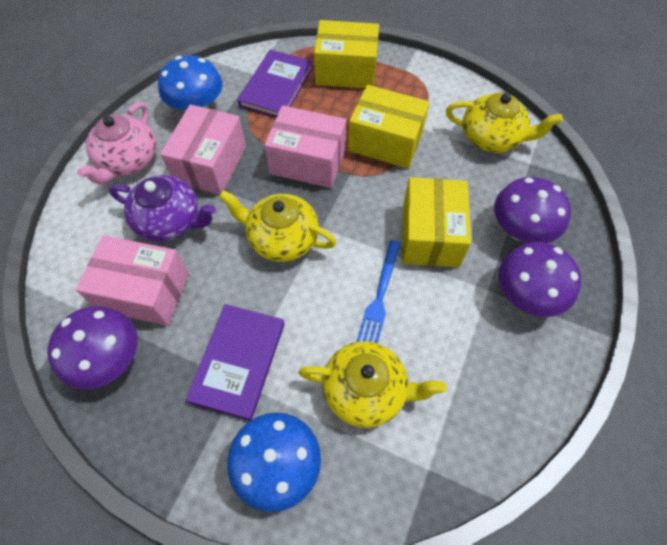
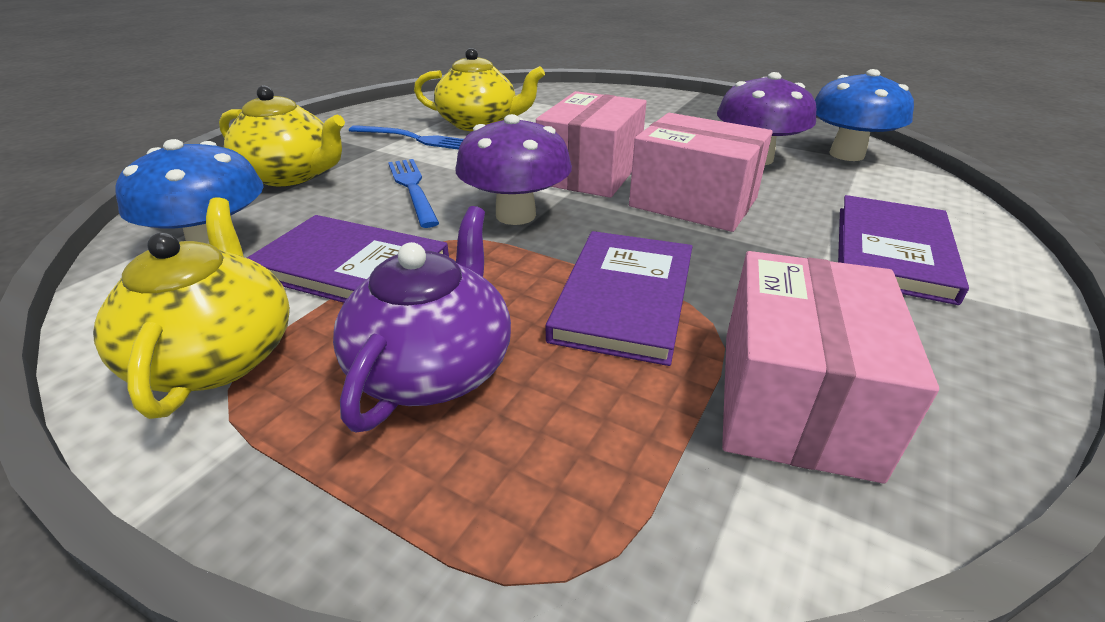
blue fork: [356,240,401,343] = 1 -> [349,125,464,150] [388,159,439,228] = 2
pink teapot: [77,102,157,185] = 1 -> none = 0
purple book: [185,304,285,421] [238,49,313,118] = 2 -> [247,215,449,303] [546,231,693,366] [838,195,969,305] = 3
purple mushroom: [47,306,138,390] [494,177,571,243] [498,242,581,317] = 3 -> [456,114,572,225] [717,72,816,165] = 2
yellow box: [314,20,379,89] [348,85,430,169] [402,177,471,267] = 3 -> none = 0

